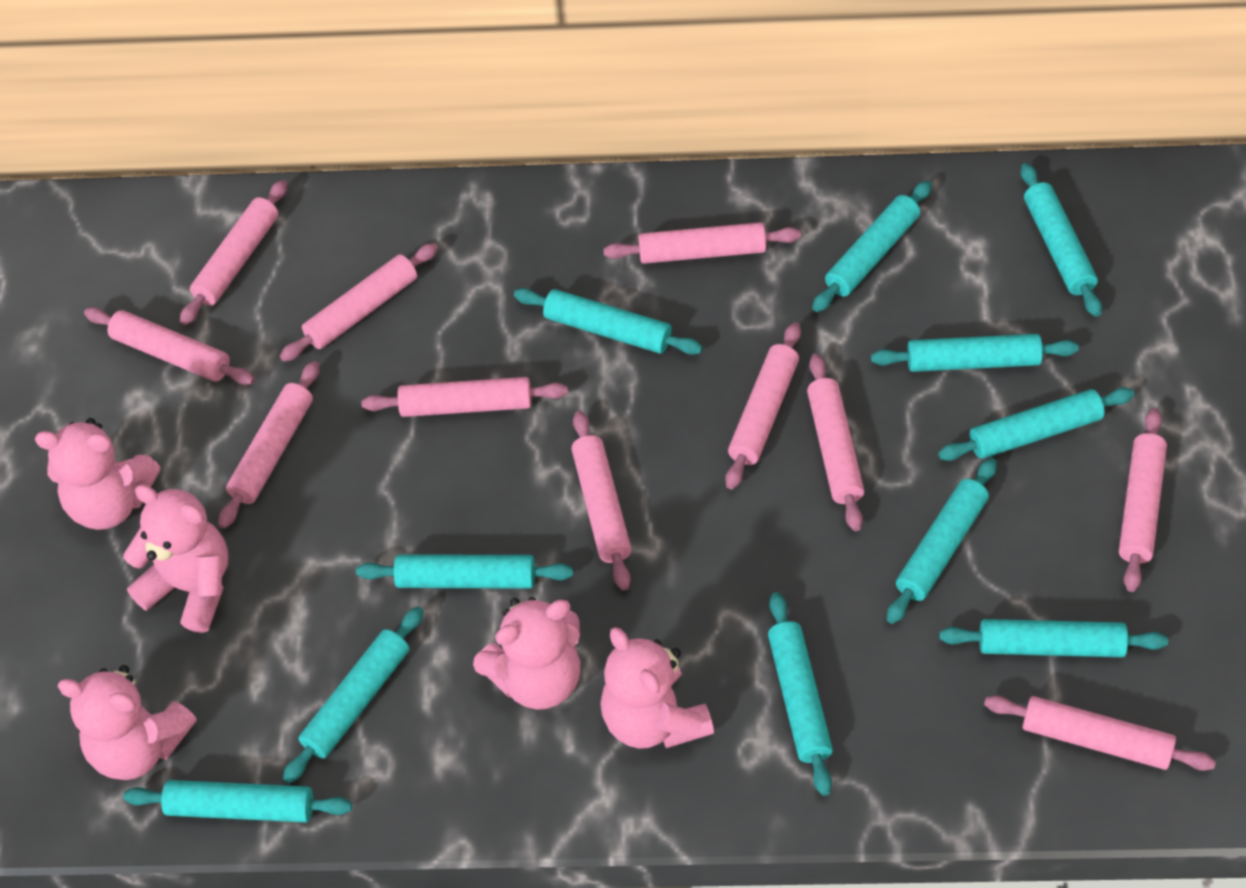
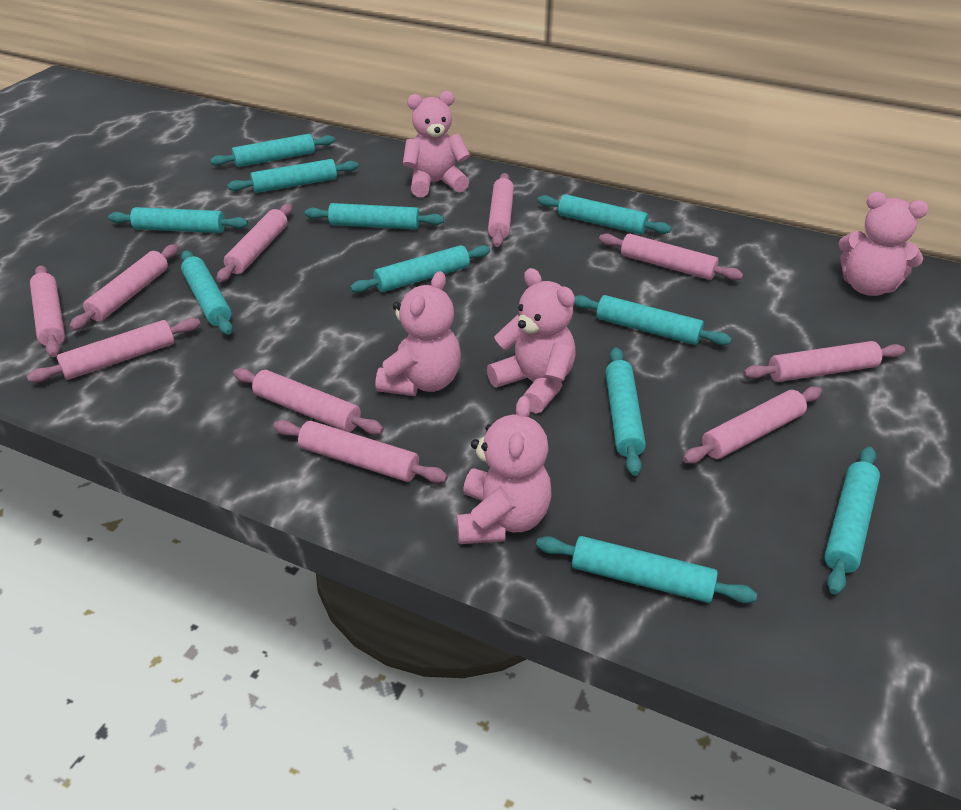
pink rolling pin: [84,307,255,385] [180,180,288,325] [218,361,320,528] [279,243,438,362] [361,377,568,417] [571,411,632,590] [603,222,801,264] [725,322,801,490] [807,354,864,531] [984,695,1216,771] [1119,408,1167,592] = 11 -> [27,318,201,383] [30,265,65,357] [69,244,178,331] [217,204,292,282] [233,368,384,435] [274,420,448,483] [488,173,514,247] [599,234,743,280] [683,387,822,464] [743,341,905,382] = 10

